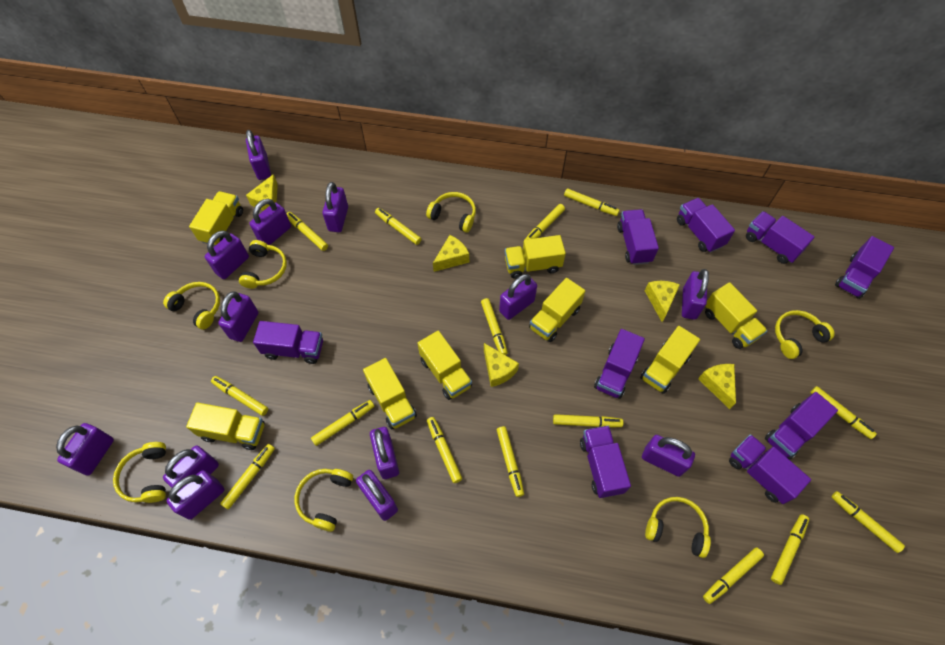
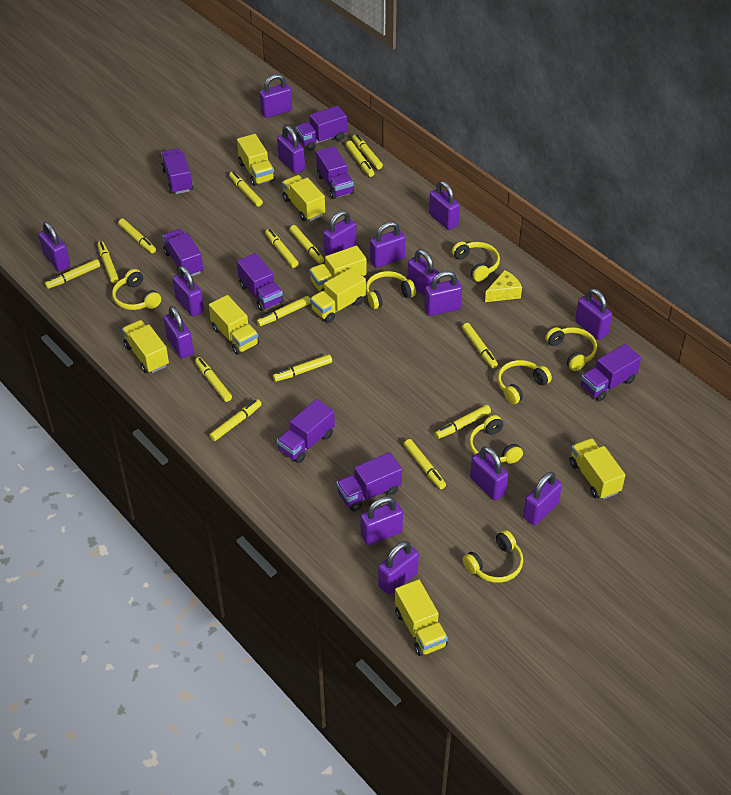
purple padlock: [56,423,114,475] [163,446,219,488] [167,470,224,520] [205,230,249,279] [218,291,258,342] [246,130,271,180] [249,199,291,245] [322,182,348,232] [356,470,398,521] [370,427,399,479] [499,274,537,320] [642,435,695,477] [682,269,709,320] = 13 -> [39,222,70,272] [164,306,194,358] [172,266,204,317] [259,74,292,118] [277,125,305,173] [323,210,357,255] [360,496,403,545] [370,221,406,268] [378,541,419,595] [407,249,440,297] [424,271,462,316] [429,181,460,230] [470,446,508,501] [523,472,562,525] [575,288,612,340] = 15
purple truck: [253,321,323,364] [580,426,631,498] [594,329,645,399] [617,209,659,265] [677,198,735,253] [729,434,811,504] [746,211,814,264] [765,392,838,460] [835,236,894,299] = 9 -> [161,148,193,194] [163,229,203,276] [237,253,284,311] [277,399,335,463] [295,106,347,151] [316,146,354,199] [336,452,402,511] [581,344,641,401] = 8
yellow cheese: [246,174,278,211] [433,235,469,272] [484,343,519,387] [645,281,680,322] [698,364,736,409] = 5 -> [485,270,522,302] = 1

